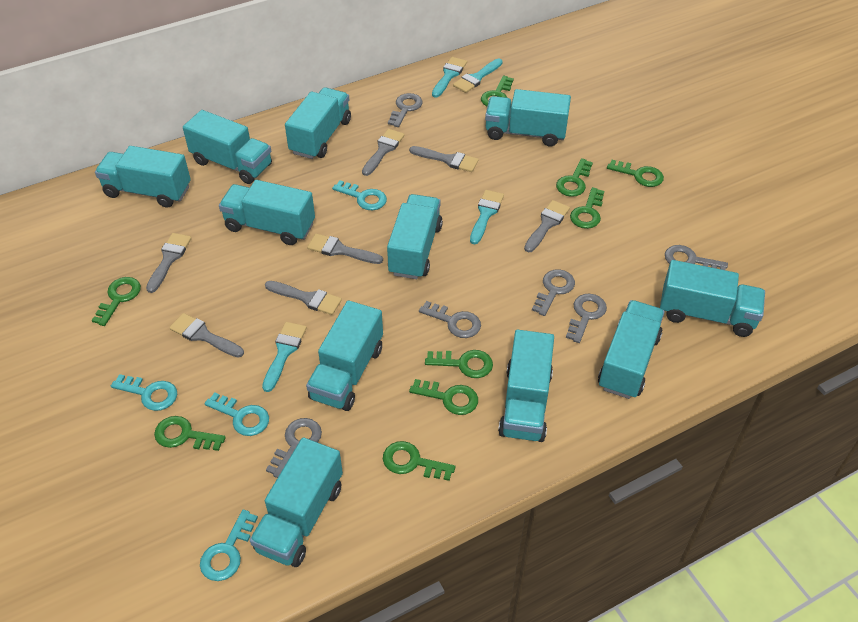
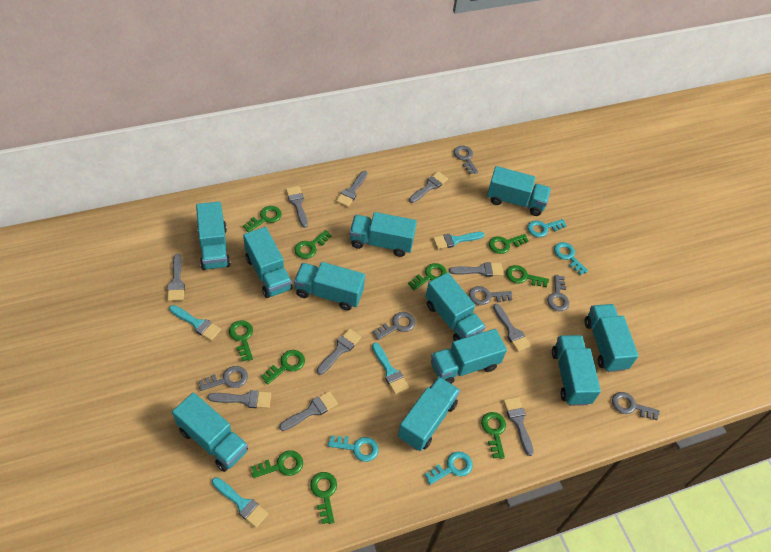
green key: [92,277,141,326] [154,416,226,451] [383,441,455,481] [409,379,478,415] [425,350,493,378] [481,75,514,106] [556,158,593,197] [570,187,604,229] [607,160,664,187] = 9 -> [229,320,253,362] [243,206,282,232] [251,451,303,478] [261,350,305,385] [294,230,332,259] [310,472,337,524] [408,263,447,291] [481,412,506,459] [489,234,529,254] [506,265,549,287] = 10
grey brush: [146,233,192,293] [169,313,244,358] [265,281,342,315] [307,233,383,264] [362,129,405,176] [409,146,479,172] [524,200,570,252] = 7 -> [167,254,185,301] [207,390,271,408] [279,391,338,431] [286,186,308,228] [317,328,361,375] [336,171,368,207] [409,171,448,203] [449,262,504,277] [493,304,531,352] [503,397,534,456] = 10

